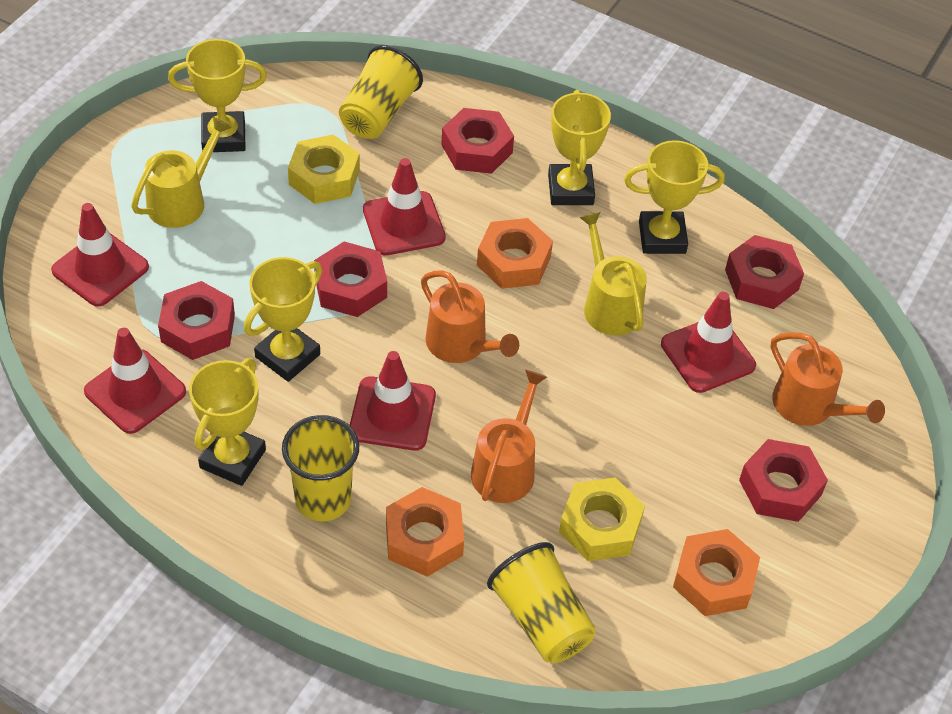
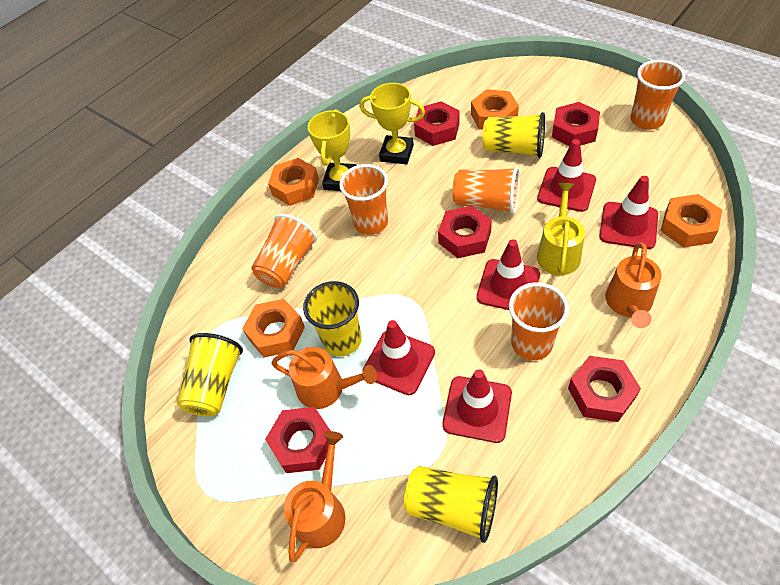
orange cup: none = 0 -> [251,214,317,288] [339,164,388,235] [452,166,520,214] [509,282,569,360] [631,60,685,130] = 5
orange nut: [386,487,464,577] [477,218,553,289] [673,529,760,616] = 3 -> [242,299,305,357] [268,158,319,206] [471,89,519,130] [661,194,722,248] = 4
yellow cup: [282,415,359,521] [339,45,423,139] [487,542,596,663] = 3 -> [177,333,243,417] [303,281,362,356] [404,466,498,543] [482,112,545,158] = 4
yellow nut: [288,135,360,204] [559,477,645,561] = 2 -> none = 0
yellow trophy: [168,39,267,152] [189,358,266,486] [244,257,322,382] [548,90,611,205] [624,140,725,254] = 5 -> [308,109,357,191] [359,83,425,164] = 2
yellow watering can: [131,117,232,228] [579,212,647,336] = 2 -> [537,183,585,275] = 1

